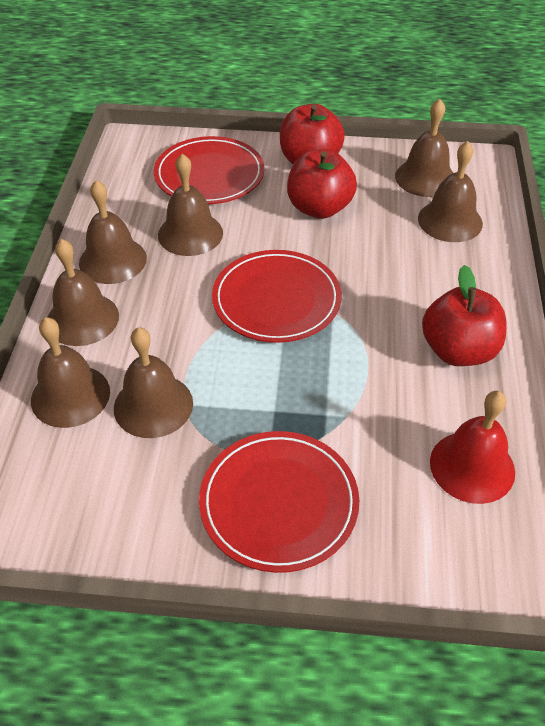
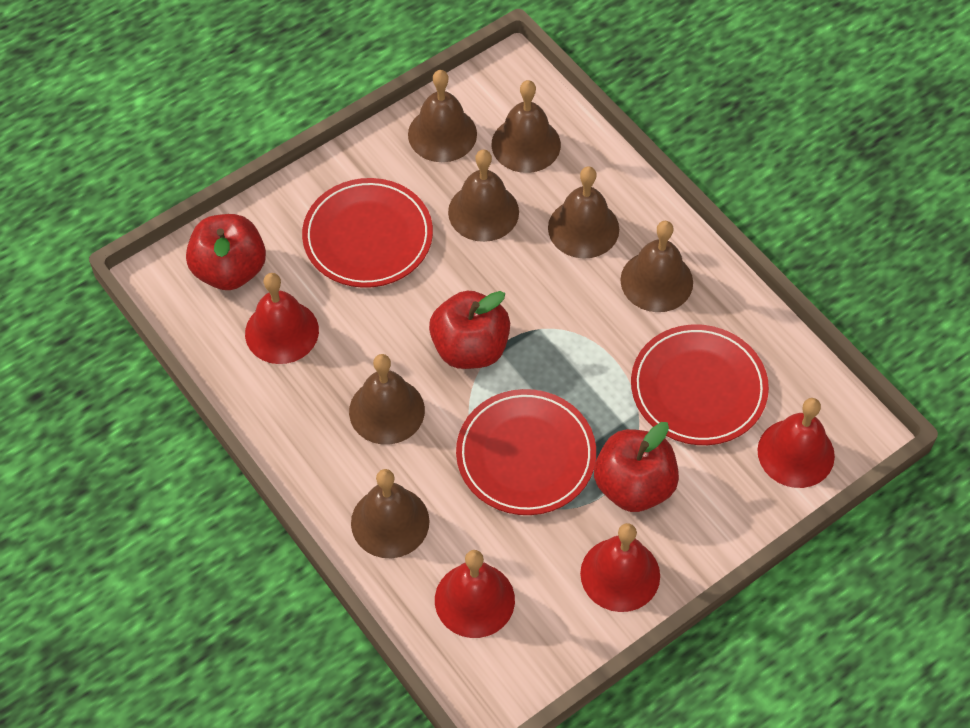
red bell: [430,391,515,504] = 1 -> [245,273,319,364] [435,550,515,638] [580,523,660,612] [757,398,835,488] = 4

